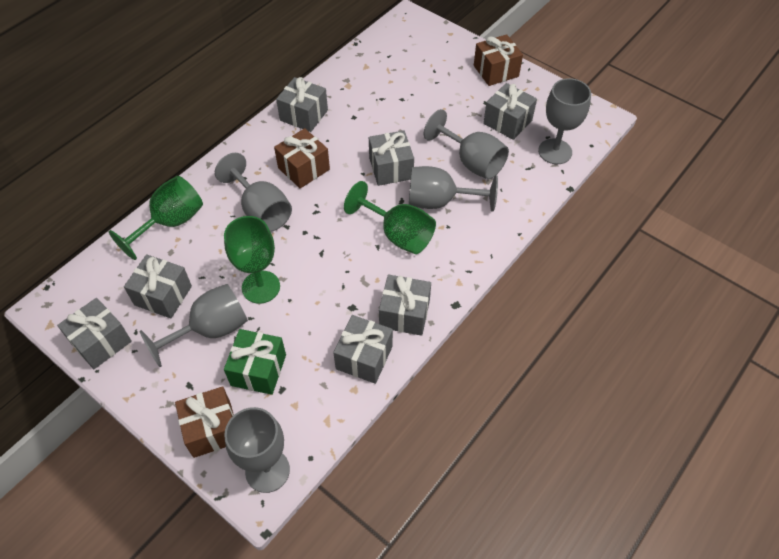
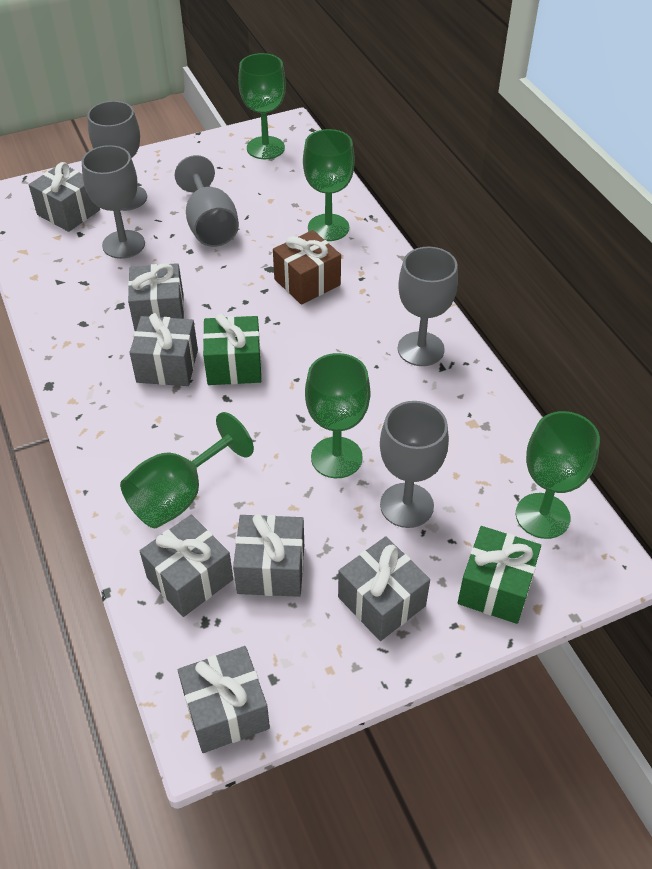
brown gift: [175,386,234,458] [274,128,330,189] [474,34,523,86] = 3 -> [273,230,341,305] = 1
green gift: [224,329,286,395] = 1 -> [203,314,261,385] [458,526,541,624] = 2
green goblet: [109,176,203,260] [224,216,280,304] [344,181,436,254] = 3 -> [120,412,254,528] [238,53,286,159] [303,129,355,241] [305,353,371,478] [516,411,600,539] = 5
grey goblet: [139,284,248,367] [215,153,292,232] [224,407,290,493] [409,166,498,211] [424,109,509,179] [538,78,591,164] = 6 -> [82,145,145,259] [87,101,147,211] [175,155,239,247] [380,401,449,528] [398,247,458,366] = 5

